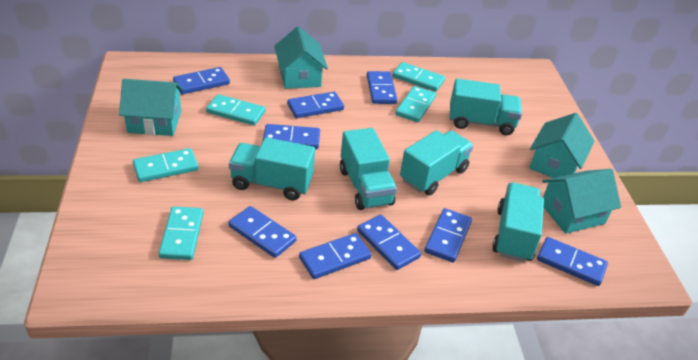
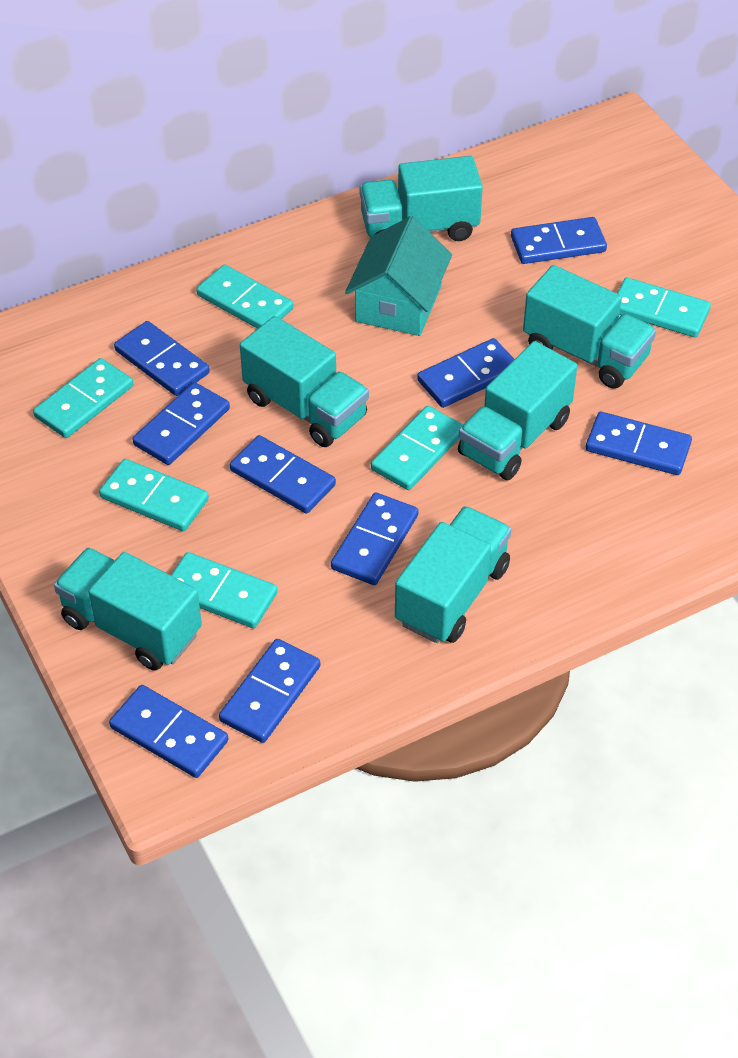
turquoise domino: [133,148,199,182] [159,206,203,260] [206,94,265,125] [392,62,445,92] [395,86,436,122] = 5 -> [33,358,133,438] [99,459,209,531] [171,552,278,628] [196,264,293,329] [371,406,463,490] [617,277,711,337] = 6
turquoise house: [119,79,183,136] [275,26,328,89] [529,113,595,178] [542,169,621,234] = 4 -> [345,216,452,336] = 1
turquoise truck: [229,137,315,200] [340,128,397,210] [400,130,473,195] [450,78,522,135] [492,182,544,262] = 5 -> [54,548,202,671] [240,316,369,447] [359,156,483,241] [395,506,511,643] [458,341,577,480] [523,265,656,389] = 6

